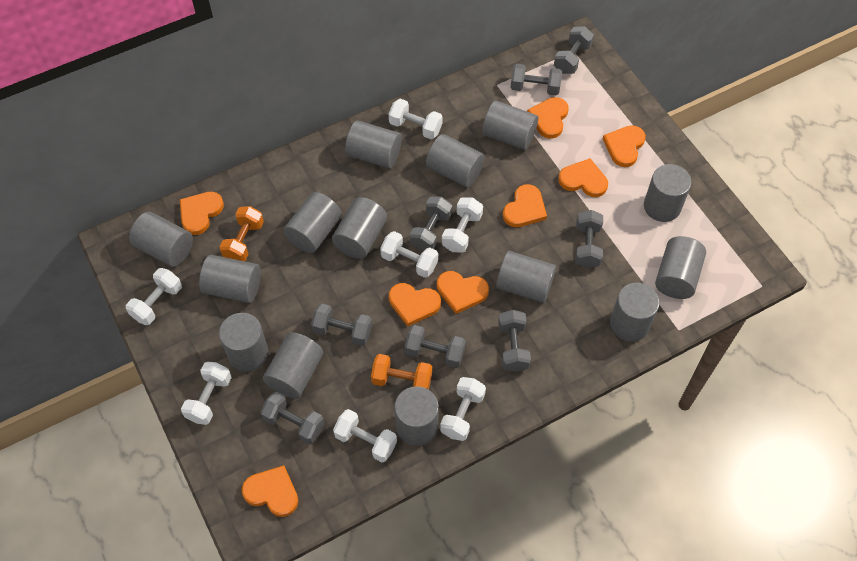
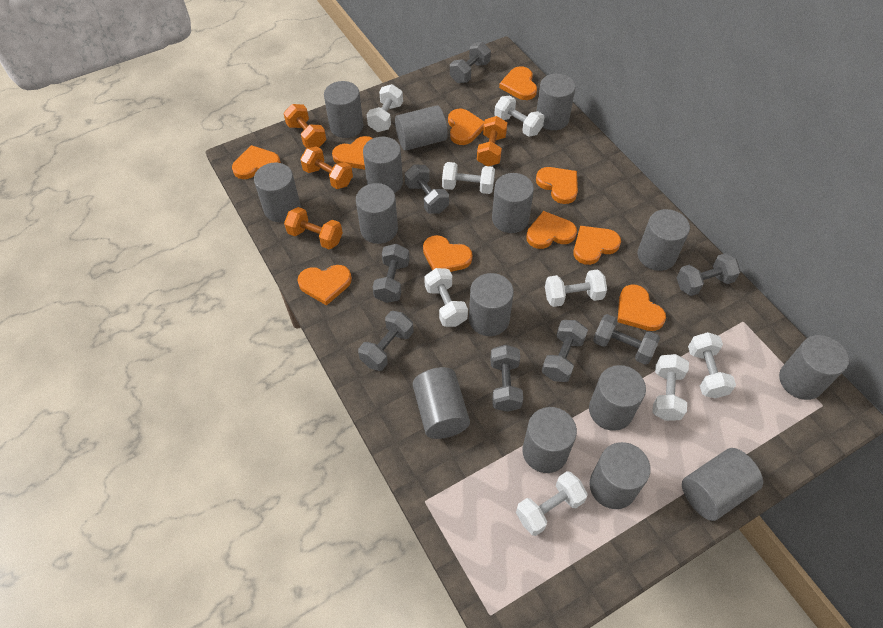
grey cylinder: [129,212,193,267] [199,255,261,303] [219,313,268,372] [263,332,323,399] [283,192,342,253] [332,197,387,259] [345,120,402,169] [395,386,439,446] [426,134,485,187] [482,100,538,150] [496,251,556,303] [610,283,660,341] [644,164,691,222] [655,236,706,299] = 14 -> [254,163,301,222] [324,81,363,138] [356,183,398,244] [363,137,403,193] [395,105,448,151] [413,367,470,439] [469,273,514,336] [492,173,534,233] [523,407,577,473] [536,74,576,130] [589,365,646,431] [590,442,650,509] [638,209,690,271] [682,448,763,521] [779,335,849,400] = 15
orange dumbbell: [220,206,264,261] [371,354,432,390] = 2 -> [283,104,326,148] [284,207,343,249] [300,146,353,189] [477,116,507,166] = 4
orange heart: [180,192,224,235] [242,465,298,517] [389,283,441,327] [437,271,489,314] [503,184,547,227] [527,97,569,139] [558,158,608,197] [603,125,646,167] = 8 -> [232,145,281,179] [297,265,352,306] [332,136,373,170] [423,235,472,272] [448,108,484,145] [499,66,537,100] [526,211,577,249] [536,167,578,204] [573,226,621,265] [617,285,666,331] = 10
white dumbbell: [126,268,182,325] [181,362,232,425] [333,409,397,462] [380,231,438,278] [389,99,443,139] [440,377,486,441] [442,197,483,253] = 7 -> [367,84,403,132] [424,268,468,327] [442,162,495,194] [494,96,545,137] [516,471,588,536] [545,269,607,307] [652,354,689,421] [688,332,736,398] = 8

